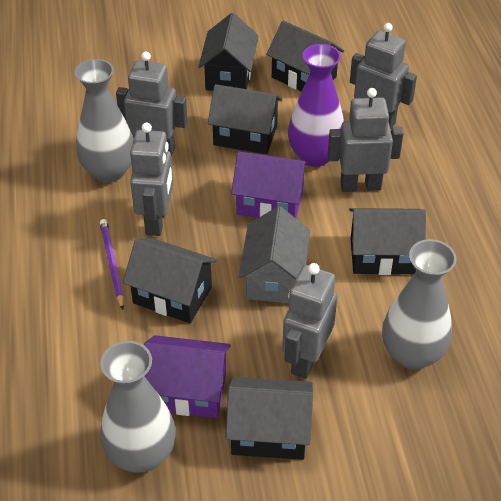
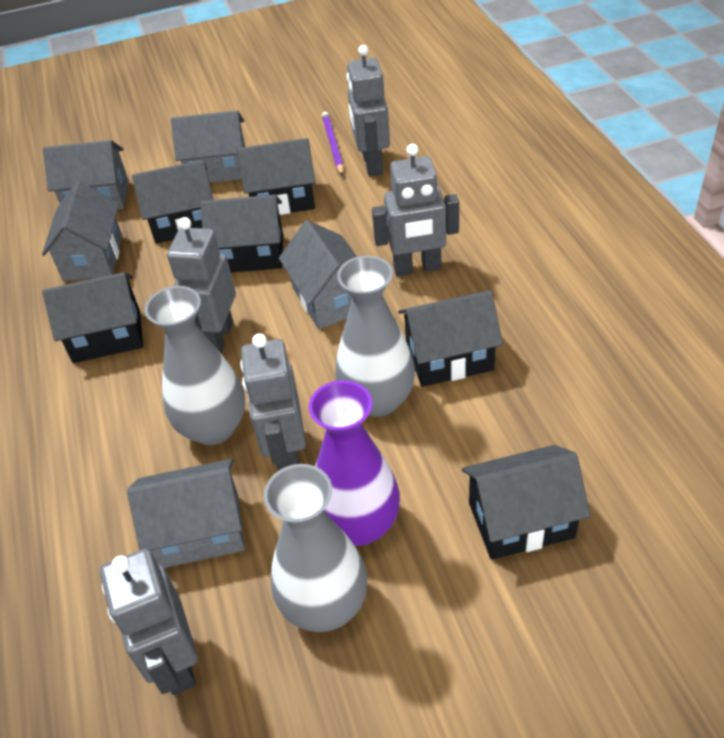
grey house: [239,206,310,303] = 1 -> [42,181,122,281] [43,140,129,209] [127,459,245,568] [171,110,245,183] [279,220,357,329] = 5
purple house: [144,335,231,418] [231,151,309,218] = 2 -> none = 0

